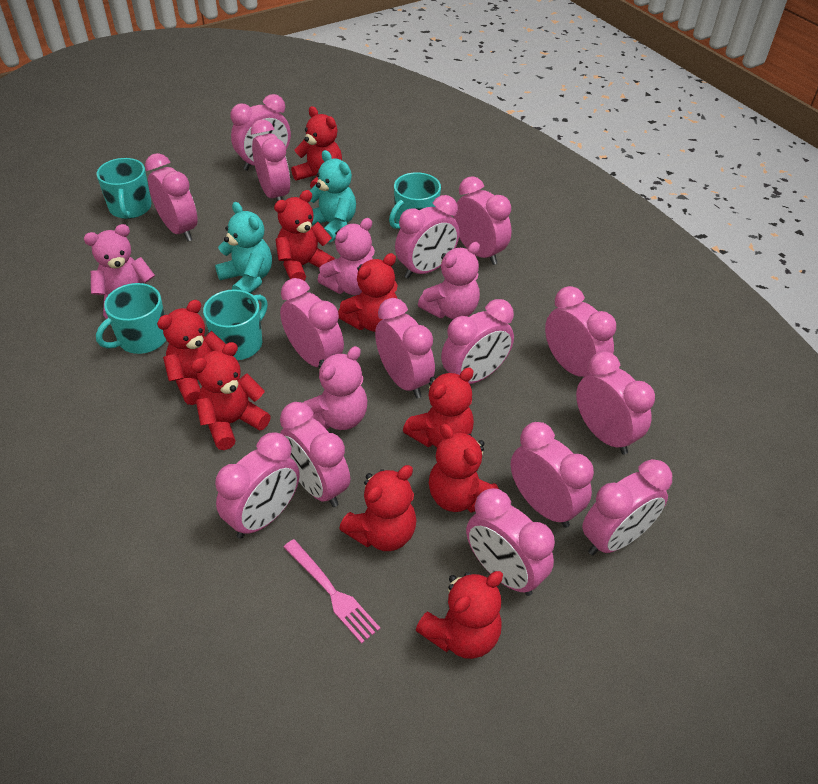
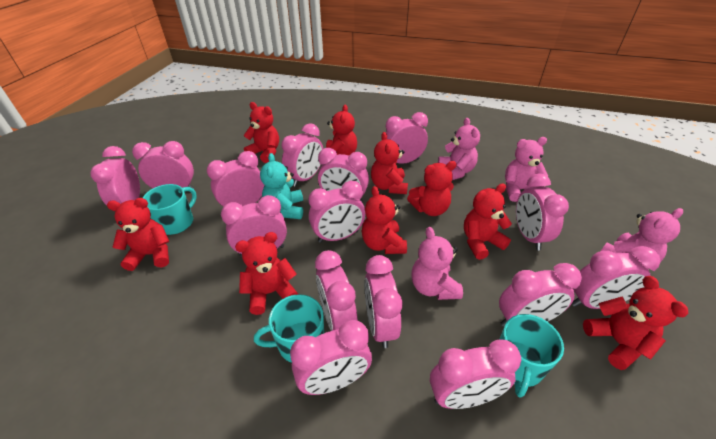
pink fork: [284,539,380,644] = 1 -> none = 0
turquoise mug: [96,158,152,219] [96,283,166,354] [203,289,268,360] [389,172,441,229] = 4 -> [143,184,197,235] [254,294,324,363] [499,314,564,398] = 3
turquoise teddy bear: [215,202,272,293] [309,150,356,242] = 2 -> [260,153,303,219] = 1

